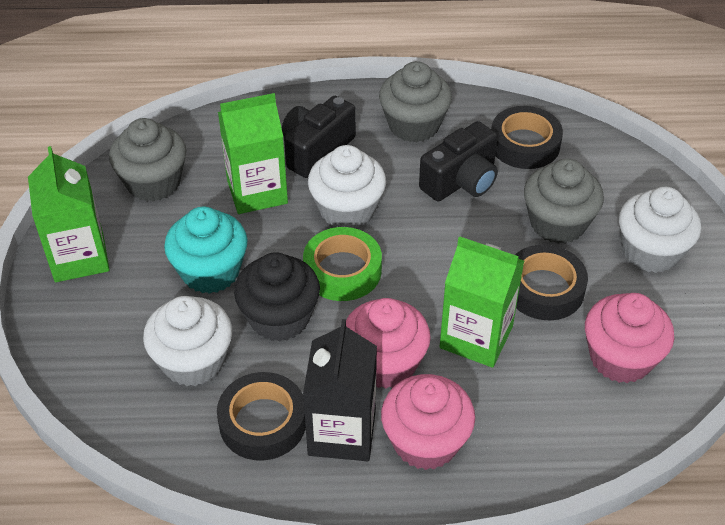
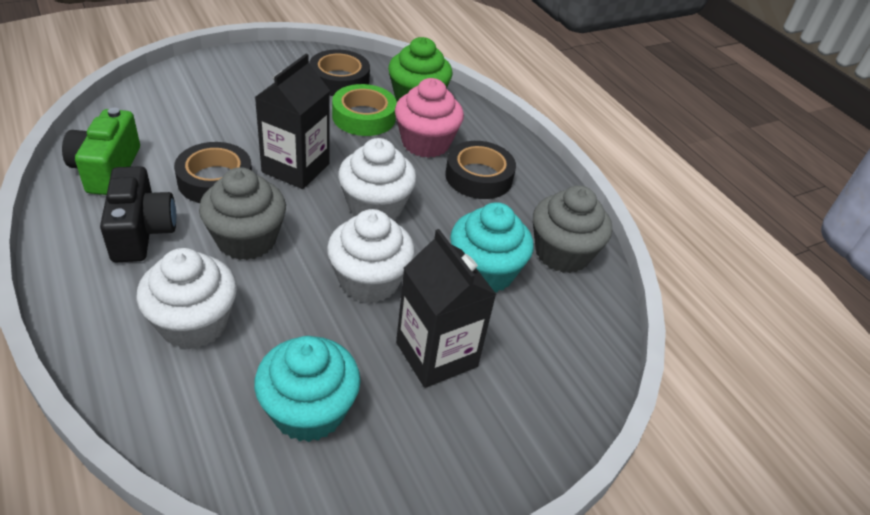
black camera: [282,96,356,178] [419,121,498,202] = 2 -> [100,167,176,262] = 1
black carton: [303,319,377,461] = 1 -> [255,54,330,189] [396,229,497,388] = 2
black cupcake: [234,252,320,342] = 1 -> none = 0
green camera: none = 0 -> [62,108,140,195] = 1
green carton: [28,146,110,282] [218,93,288,214] [440,236,524,368] = 3 -> none = 0
green cupcake: none = 0 -> [388,37,452,102] = 1
grey cupcake: [109,118,187,202] [379,61,452,142] [524,159,604,244] = 3 -> [199,167,286,260] [533,185,612,273] = 2
pink cupcake: [346,298,431,389] [381,374,475,470] [585,293,674,383] = 3 -> [395,78,464,158] = 1
turquoise cupcake: [164,207,248,294] = 1 -> [254,336,361,442] [450,202,534,292] = 2

